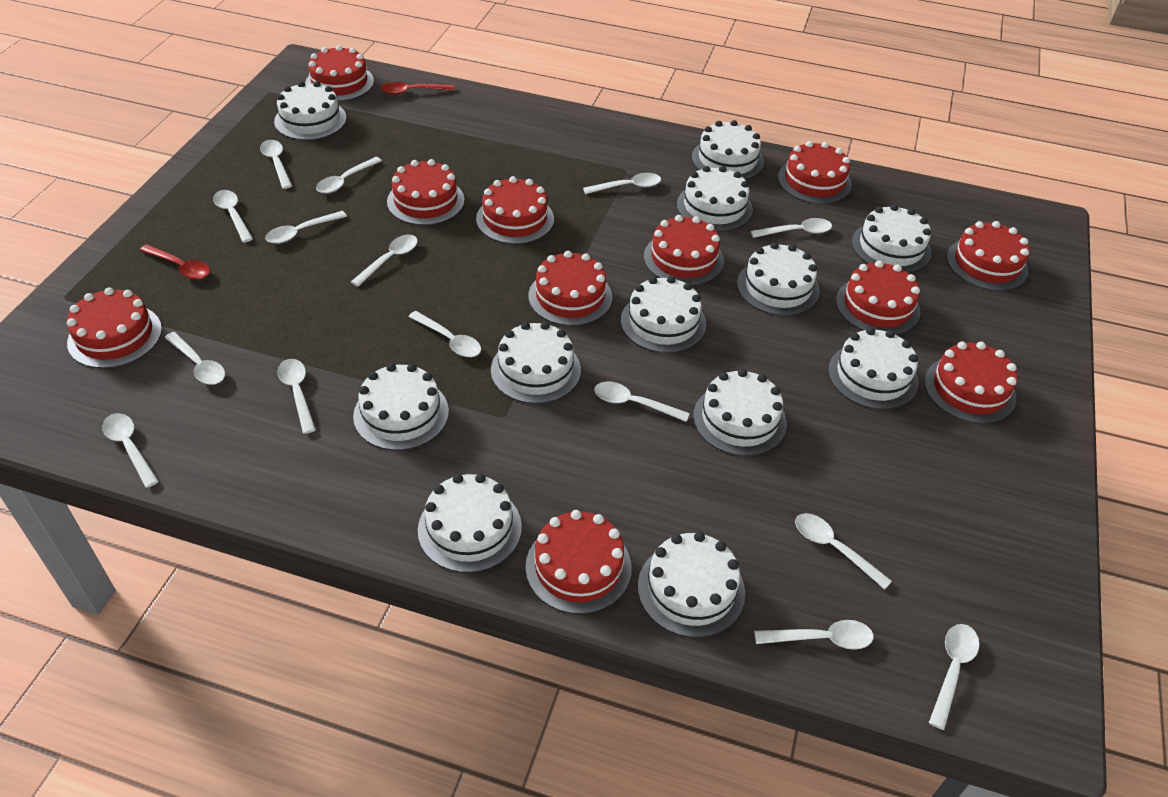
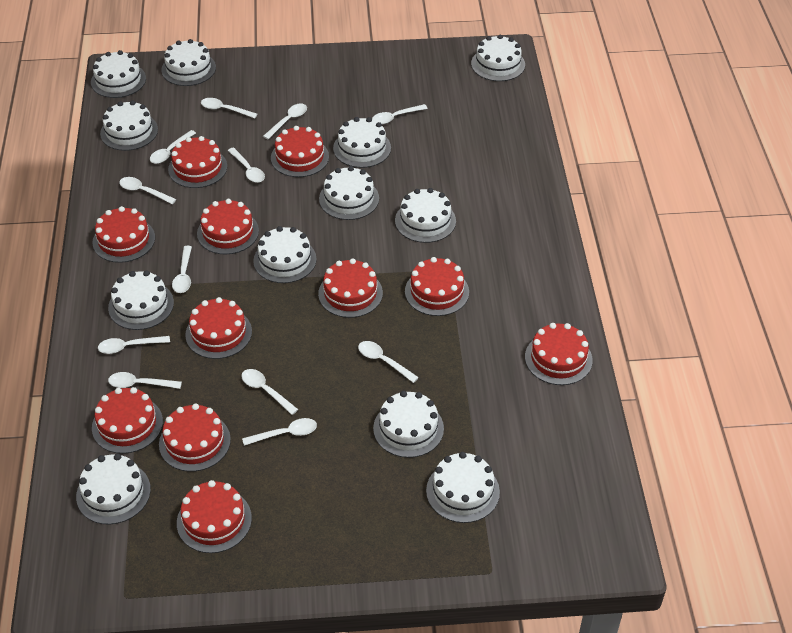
red spoon: [139,244,210,279] [381,82,454,95] = 2 -> none = 0
white spoon: [102,413,159,488] [165,332,225,385] [213,190,253,242] [260,140,292,189] [265,211,347,244] [277,359,316,434] [316,157,382,194] [351,235,418,287] [408,311,481,357] [583,173,661,194] [594,382,690,422] [751,218,832,238] [754,620,874,650] [795,513,892,590] [929,624,979,730] = 15 -> [98,336,170,354] [108,372,182,389] [119,177,176,204] [150,130,196,164] [172,246,192,293] [201,98,257,118] [228,147,265,183] [241,369,298,415] [242,418,317,446] [263,103,307,139] [358,341,419,383] [372,104,428,124] = 12

